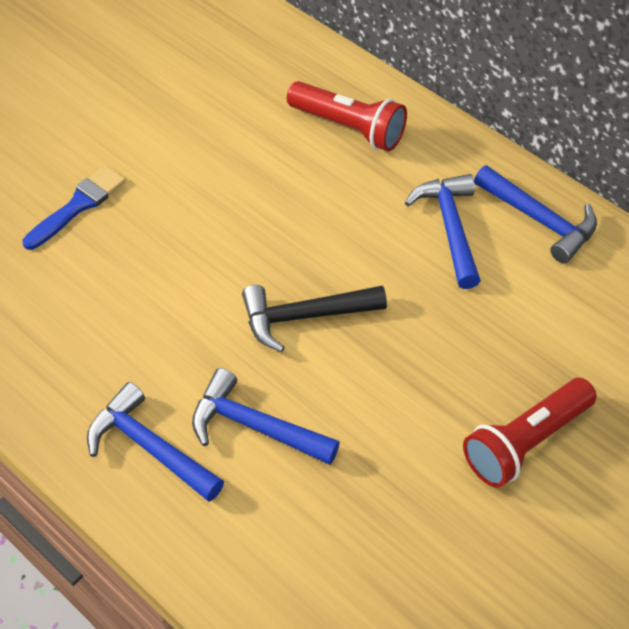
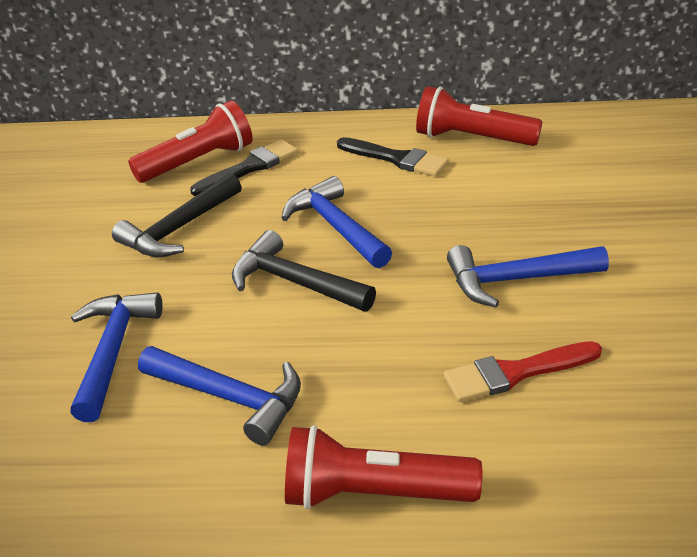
black brush: none = 0 -> [190,139,298,196] [337,137,449,176] = 2
black hammer: [242,285,387,352] = 1 -> [112,173,242,257] [232,230,376,312] = 2
blue brush: [22,165,126,250] = 1 -> none = 0
red brush: none = 0 -> [444,341,602,402] = 1
red flashlight: [287,81,407,151] [463,378,596,488] = 2 -> [128,100,253,183] [285,425,482,509] [416,86,542,146] = 3

